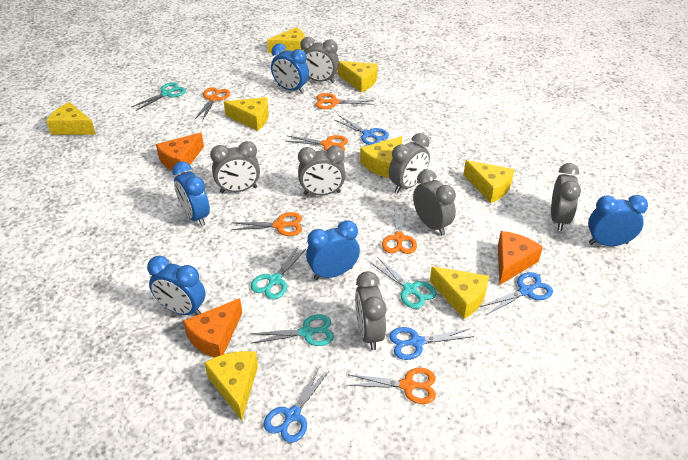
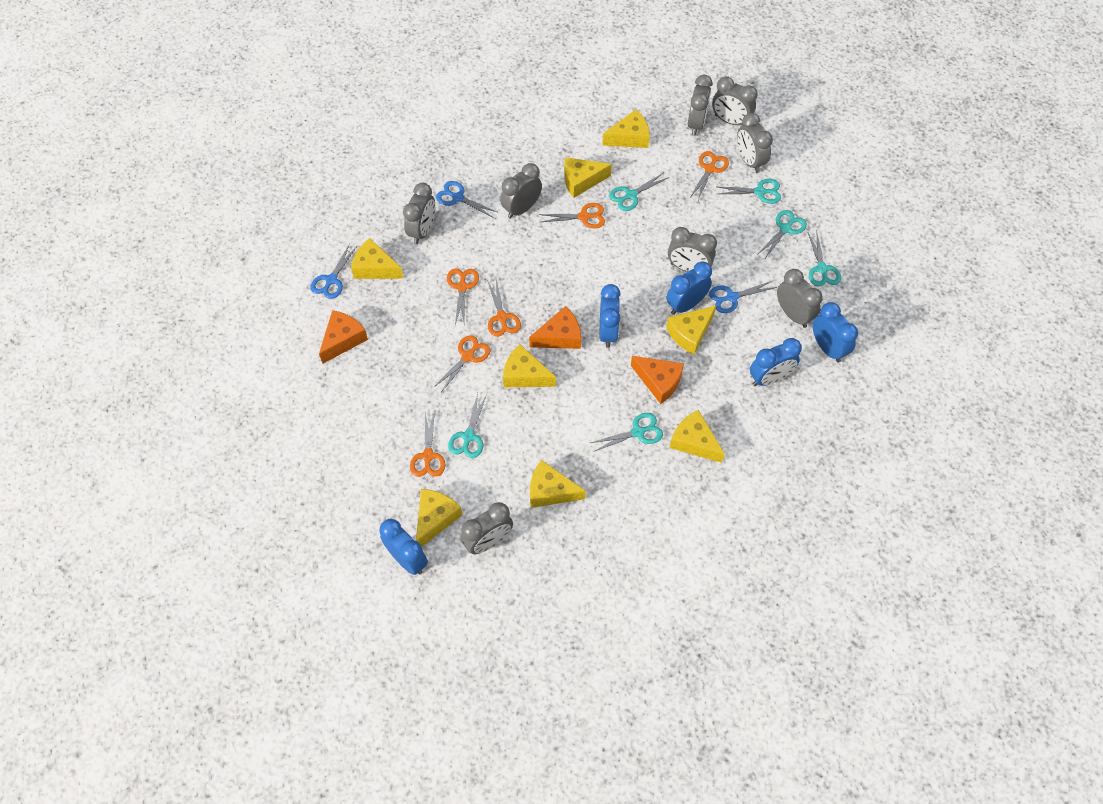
blue scissors: [264,368,329,443] [335,116,389,145] [389,327,474,360] [480,272,553,314] = 4 -> [310,243,357,299] [436,181,497,218] [709,281,777,313] = 3
grey clock: [210,141,260,193] [298,146,346,195] [300,37,339,83] [355,271,386,350] [389,133,430,193] [413,169,456,235] [551,163,581,231] = 7 -> [403,183,435,244] [461,502,513,554] [500,163,542,219] [668,227,717,272] [688,75,712,136] [712,76,758,125] [737,113,773,173] [777,269,823,328] = 8
turquoise scissors: [131,82,186,111] [250,314,334,346] [251,245,307,300] [370,257,437,309] = 4 -> [448,393,487,458] [591,413,663,452] [609,173,669,211] [718,179,781,204] [758,210,807,260] [808,231,841,287] = 6

